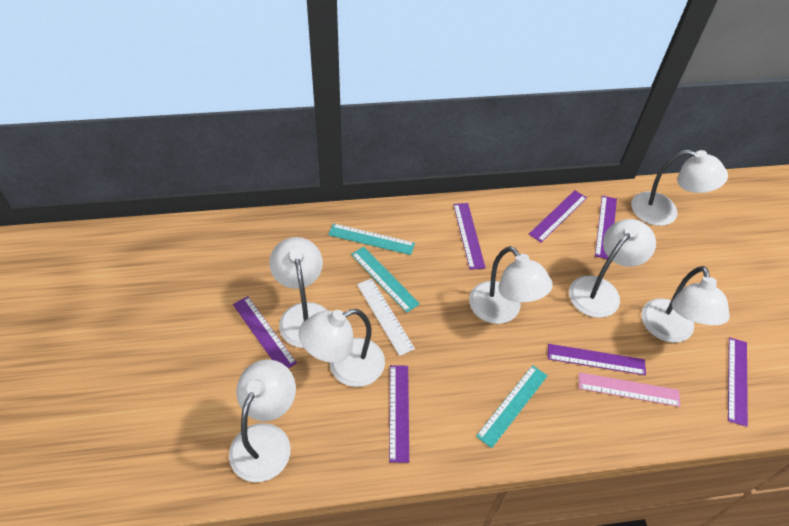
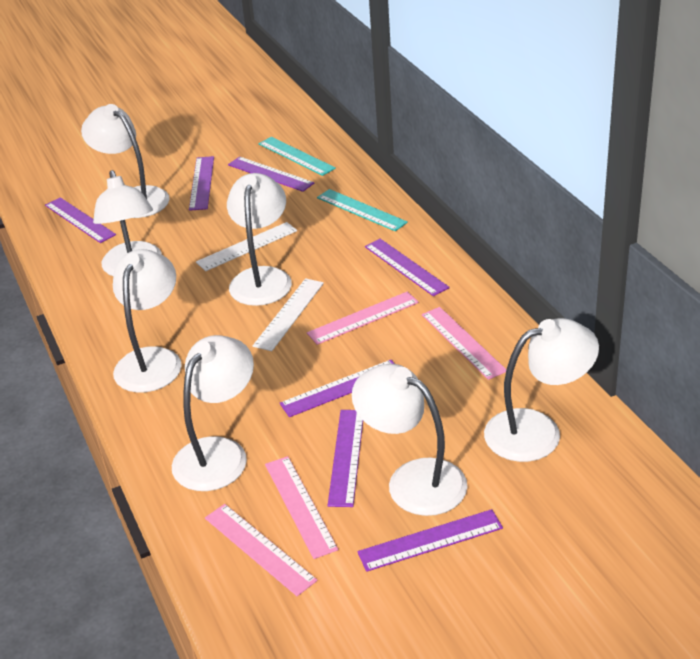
pink ruler: [579,372,681,407] = 1 -> [205,504,318,596] [265,456,338,559] [307,291,419,345] [422,307,506,380] = 4
turquoise ruler: [328,223,415,255] [351,247,420,313] [476,365,548,448] = 3 -> [258,137,336,176] [317,189,408,231] = 2
white ruler: [357,278,415,356] = 1 -> [196,222,297,271] [253,278,324,351] = 2

